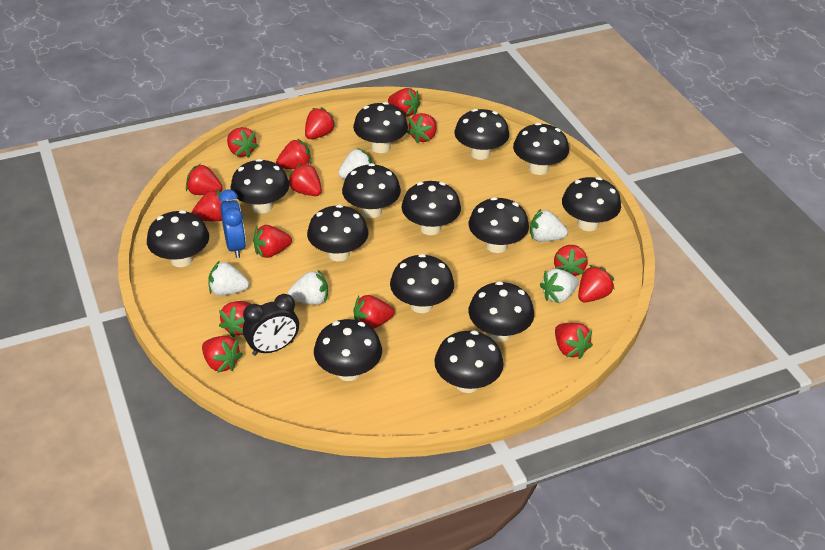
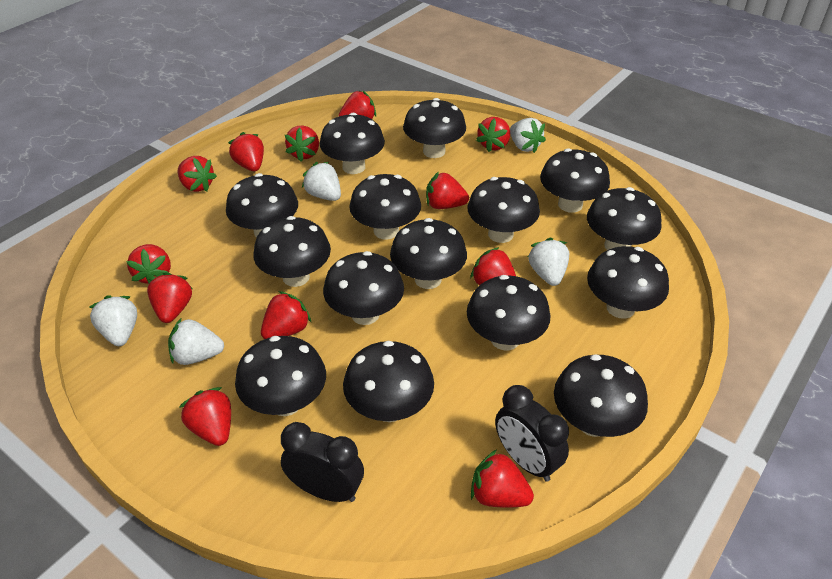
black clock: [243,294,299,356] = 1 -> [281,422,364,502] [495,385,569,482] = 2
black mushroom: [147,210,209,267] [231,159,289,214] [307,205,369,262] [314,319,382,381] [342,163,401,218] [353,102,408,153] [390,254,454,313] [402,181,461,235] [434,331,504,393] [455,109,509,160] [469,197,529,253] [469,281,534,342] [513,123,569,175] [562,177,621,231] = 14 -> [226,173,298,238] [235,336,326,416] [253,216,331,287] [320,113,385,174] [323,251,404,325] [343,341,434,422] [349,174,421,240] [390,218,467,289] [403,98,466,158] [467,177,540,243] [467,275,551,350] [540,148,610,213] [554,354,648,437] [587,187,662,250] [587,246,669,319] = 15
blue clock: [219,189,246,258] = 1 -> none = 0
red strawberry: [186,164,223,195] [191,189,225,222] [202,336,243,373] [219,301,251,338] [227,127,258,158] [253,225,292,258] [276,139,312,169] [289,163,322,196] [305,107,336,139] [353,295,394,329] [388,88,421,117] [407,113,437,143] [554,245,587,276] [555,323,593,359] [578,265,615,302] = 15 -> [126,244,171,284] [147,272,193,323] [178,156,217,192] [179,387,231,446] [228,132,264,171] [261,291,312,339] [285,125,319,162] [338,90,376,119] [426,172,469,209] [470,247,516,285] [471,449,534,508] [476,117,510,152] = 12

